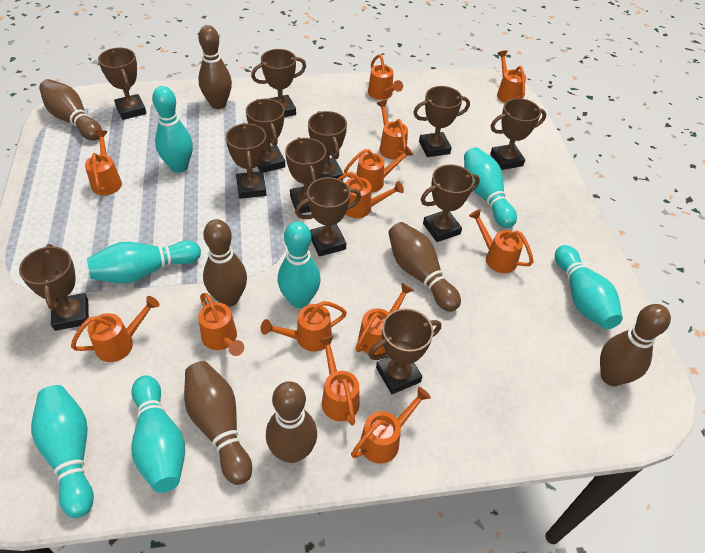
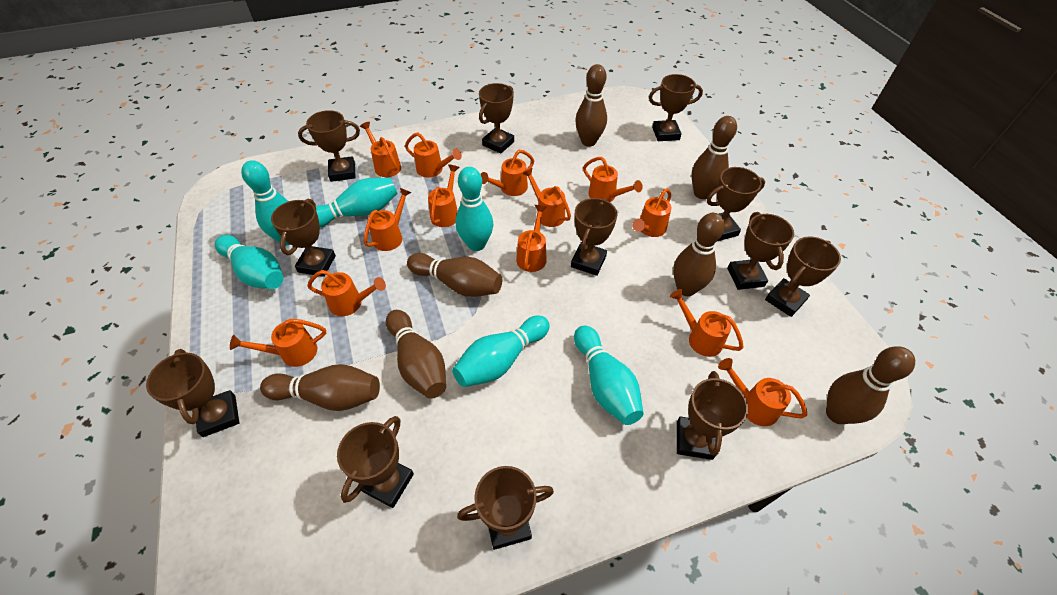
turquoise bowling pin: [31,385,94,518] [87,240,201,283] [131,375,185,493] [152,86,193,173] [278,221,321,308] [464,147,517,228] [555,245,623,329] = 7 -> [215,235,284,289] [241,160,290,245] [316,178,398,227] [452,315,550,387] [456,167,493,251] [574,325,644,425] = 6

